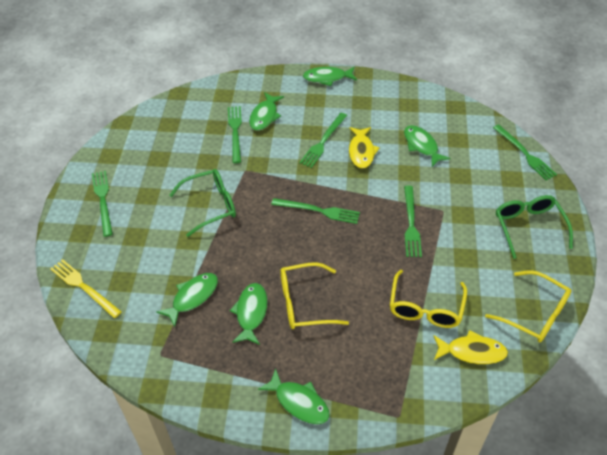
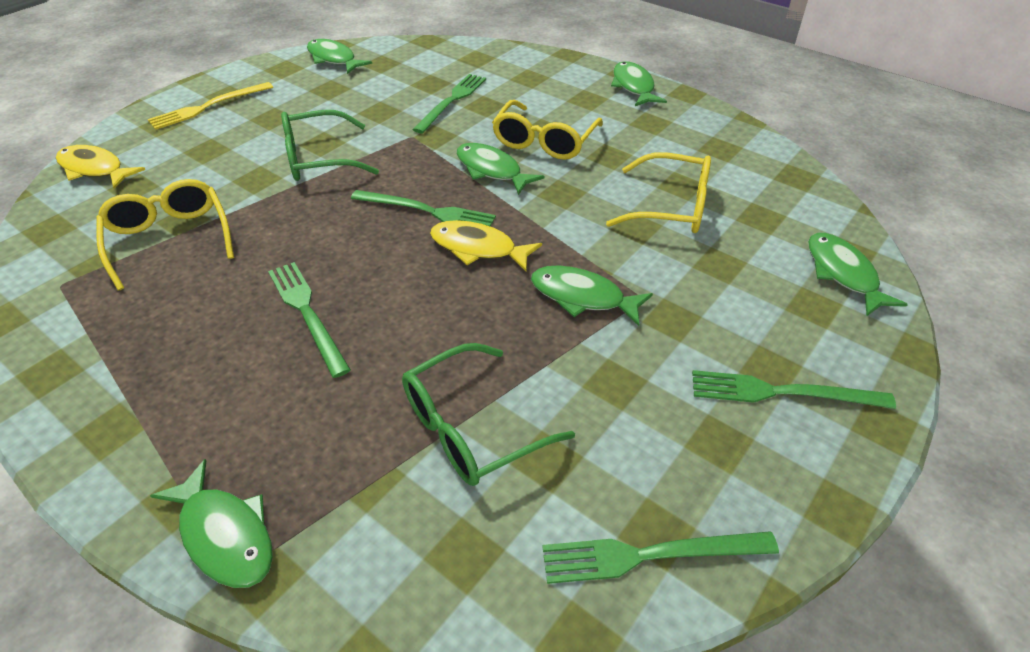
green fork: [92,171,113,237] [228,106,242,163] [271,198,360,224] [299,113,347,168] [404,186,422,257] [493,125,557,180] = 6 -> [268,262,351,378] [351,190,496,227] [412,74,486,133] [542,531,779,584] [692,370,896,409] = 5

